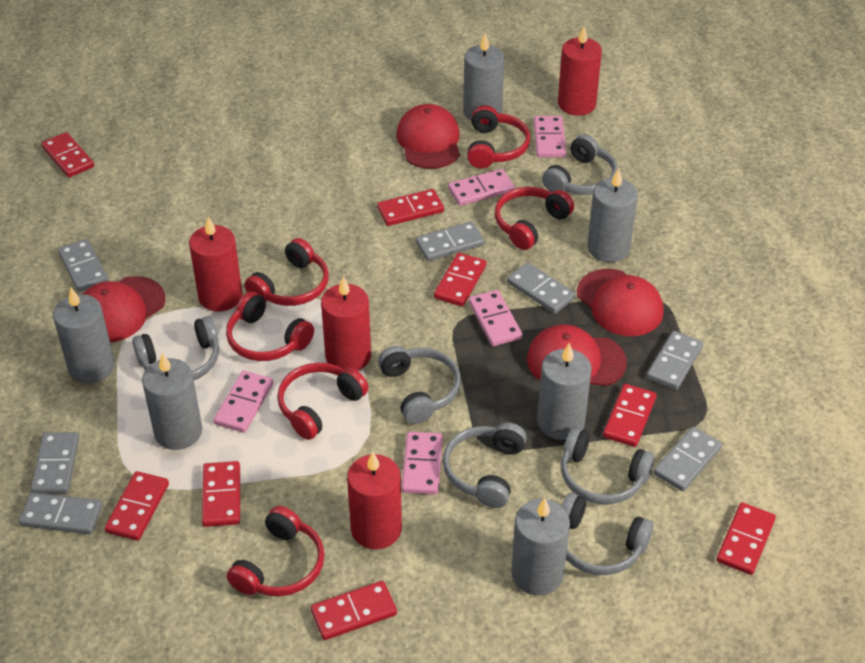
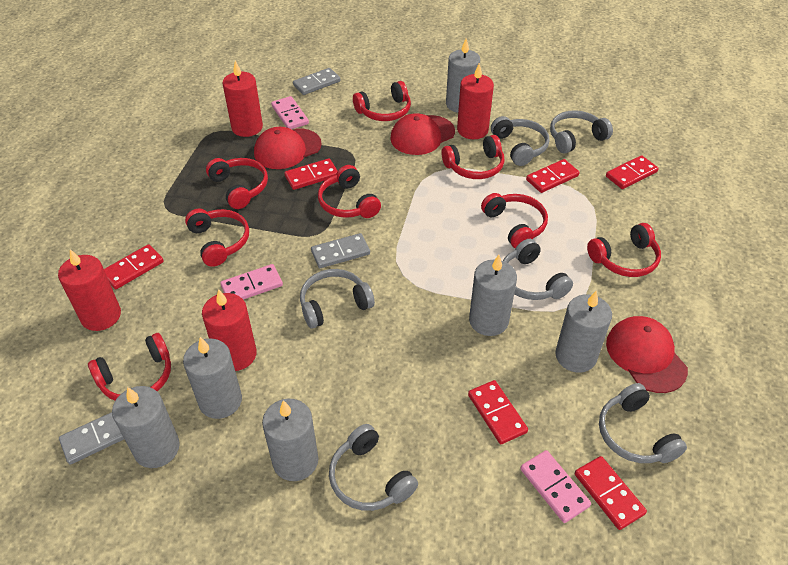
grey domino: [19,492,102,535] [31,432,79,494] [58,239,109,292] [416,221,485,261] [507,262,576,314] [646,331,703,390] [654,427,722,491] = 7 -> [59,412,124,465] [293,68,340,95] [311,233,370,268] = 3
pink domino: [213,371,273,433] [401,432,443,495] [448,169,514,206] [469,290,522,346] [534,116,566,157] = 5 -> [220,264,283,300] [271,96,309,129] [520,450,591,523] = 3
red cap: [83,276,165,342] [396,104,460,169] [527,324,627,386] [577,269,664,336] = 4 -> [254,127,322,169] [391,113,455,155] [606,316,688,393] = 3
red domino: [41,132,94,177] [104,471,169,541] [202,461,240,527] [311,581,397,640] [377,189,444,226] [434,253,486,306] [603,384,657,447] [716,502,776,575] = 8 -> [104,244,164,289] [284,158,338,190] [468,380,528,444] [526,159,580,193] [575,456,647,530] [606,155,658,189] = 6
red headphones: [226,292,314,361] [227,506,324,596] [245,238,329,306] [277,363,369,440] [467,105,531,168] [495,187,574,250] = 6 -> [88,333,171,400] [185,209,249,267] [206,158,268,209] [318,165,381,218] [353,81,411,121] [442,135,505,179] [481,193,548,249] [587,223,661,277] = 8

